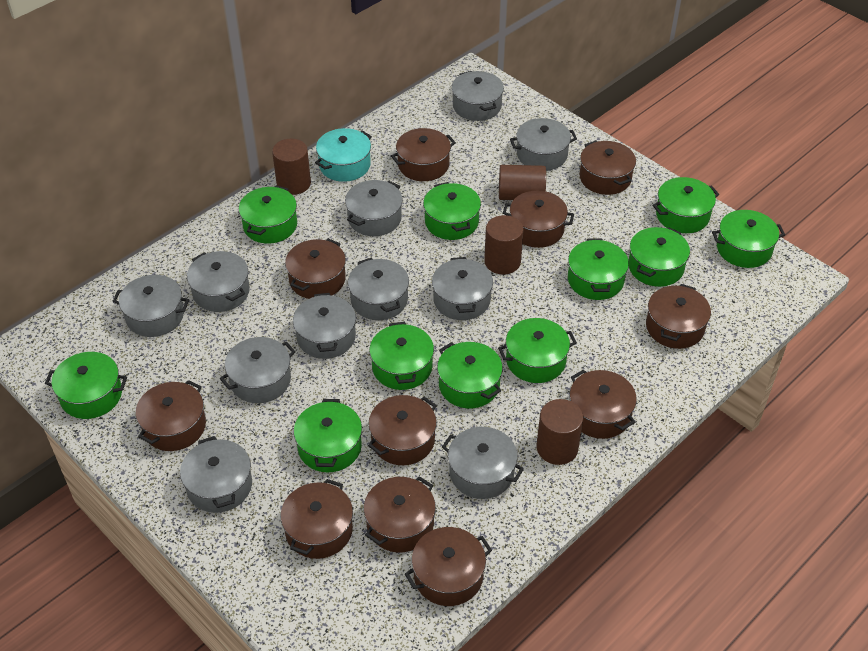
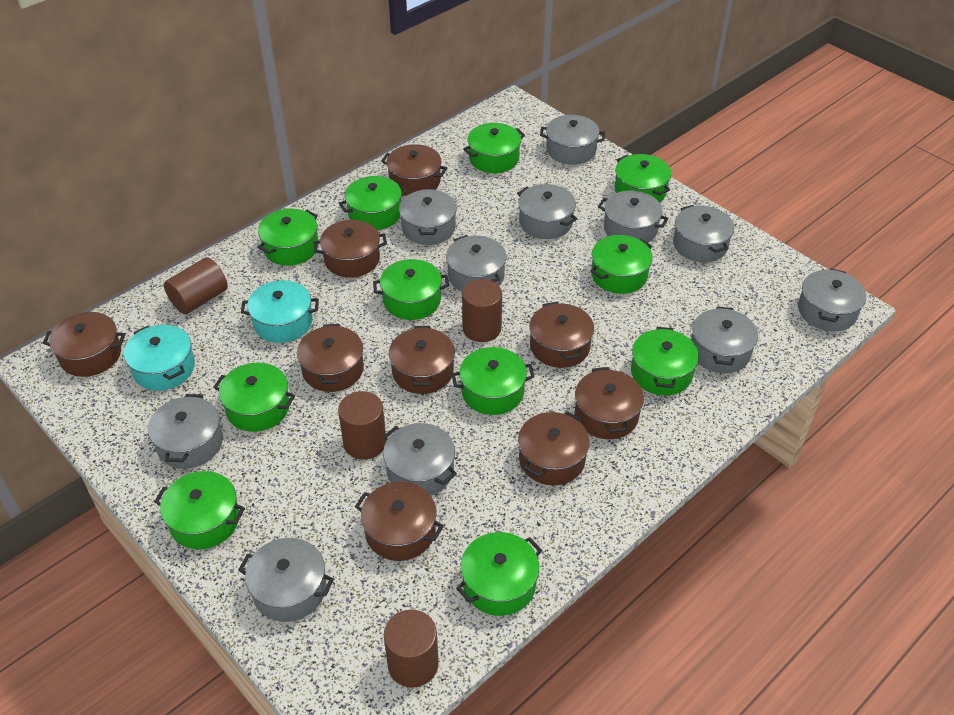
brown pot: [136,380,206,451] [280,479,353,559] [285,239,346,299] [364,476,436,552] [368,395,437,465] [391,128,456,181] [405,527,492,606] [503,191,574,248] [570,369,637,439] [580,140,636,195] [646,284,711,349] = 11 -> [43,312,125,377] [297,324,364,392] [314,220,387,278] [355,482,444,561] [381,144,447,196] [389,326,455,394] [518,411,589,485] [529,302,594,368] [575,367,644,439] = 9
turquoise pot: [315,128,372,182] = 1 -> [124,325,195,391] [241,280,319,343] = 2

